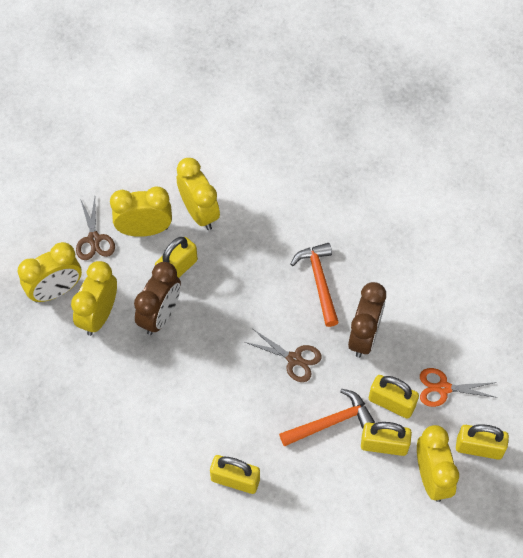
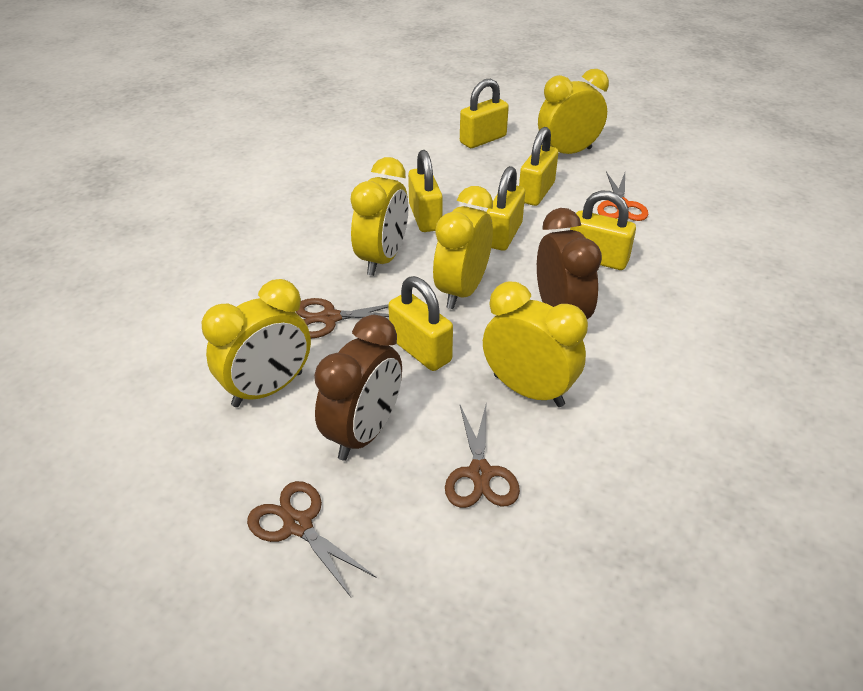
brown scissors: [76,197,115,260] [245,329,322,382] = 2 -> [247,481,376,597] [295,298,389,338] [445,405,520,508] = 3
orange hammer: [279,389,375,446] [291,243,339,327] = 2 -> none = 0
yellow padlock: [155,237,198,278] [210,455,260,494] [361,422,412,456] [369,375,419,419] [456,424,509,459] = 5 -> [388,276,453,371] [408,150,443,232] [460,79,509,148] [487,166,525,251] [519,127,558,206] [570,190,636,270] = 6

